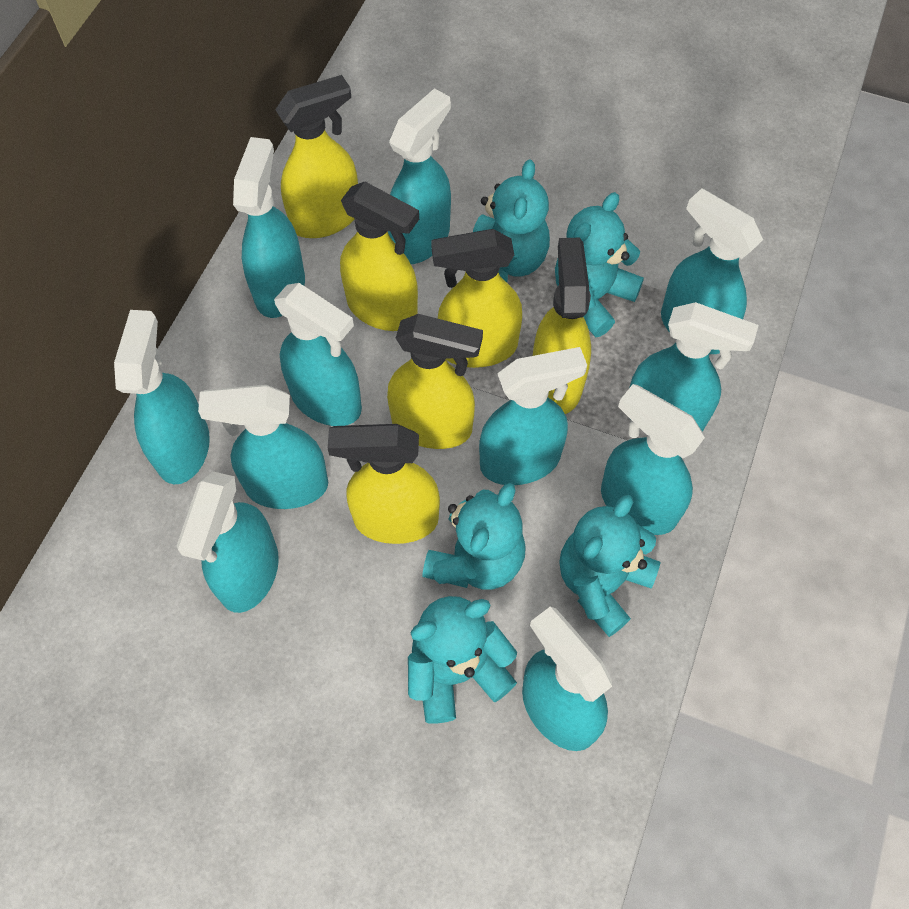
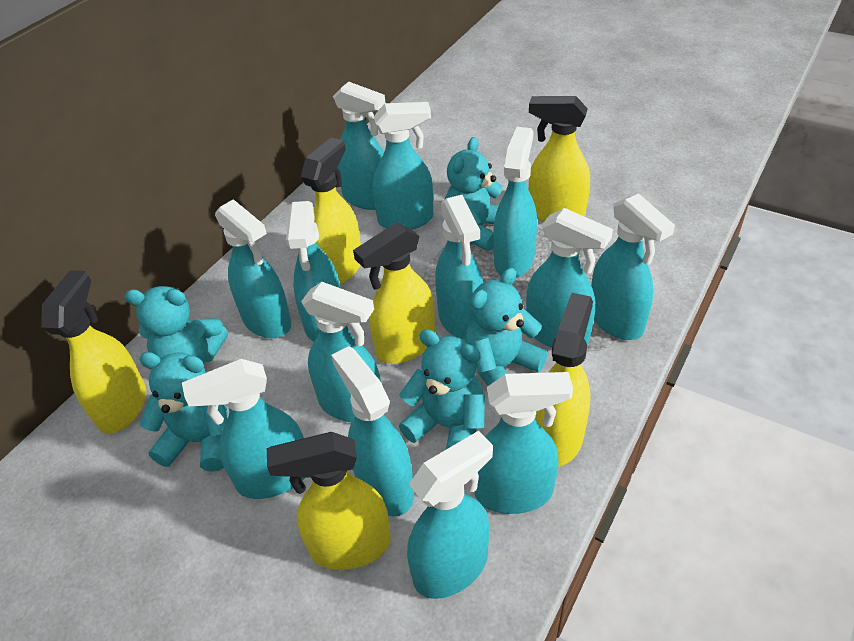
turquoise spray bottle: [114,310,210,484] [177,471,279,613] [198,385,328,509] [233,137,305,318] [274,283,362,426] [388,88,451,264] [479,347,587,485] [522,607,612,751] [601,384,705,535] [629,302,759,432] [661,188,763,354] = 11 -> [182,359,305,499] [215,199,292,338] [286,201,341,342] [301,282,381,422] [331,346,414,516] [333,81,385,210] [372,102,433,229] [407,431,493,599] [435,195,483,339] [475,372,573,514] [494,127,537,278] [526,208,613,348] [591,193,675,340] = 13

